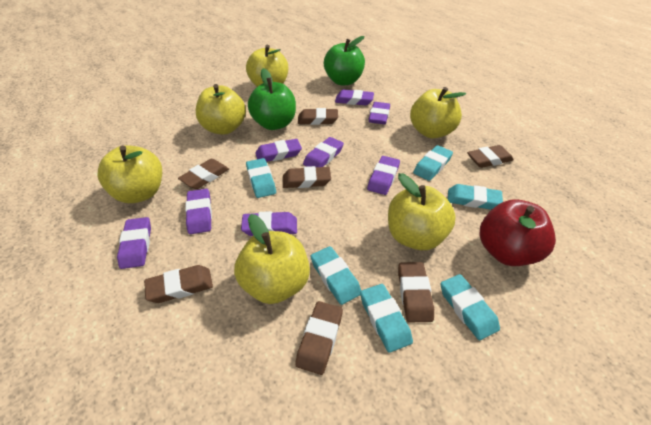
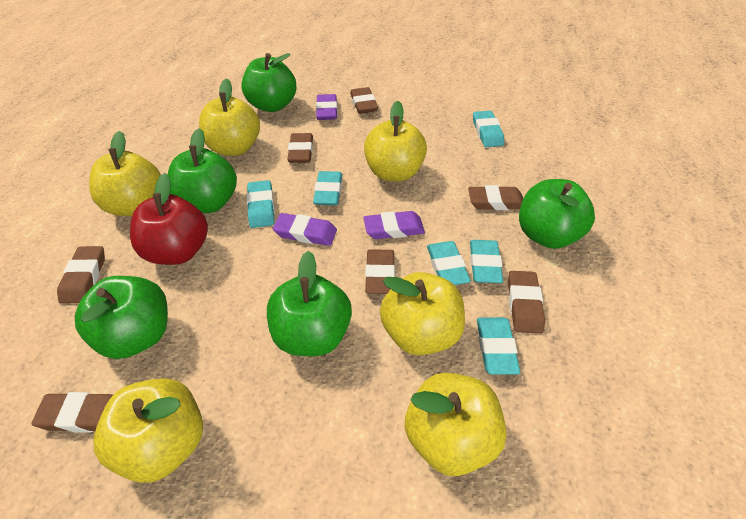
green apple: [248,68,296,130] [324,36,365,85] = 2 -> [75,276,168,359] [168,128,237,213] [241,53,296,112] [267,251,352,356] [519,179,595,249] = 5
purple eraser: [117,217,151,269] [185,189,212,234] [241,211,297,236] [255,139,302,162] [303,137,344,167] [335,90,374,105] [367,156,400,195] [369,102,390,124] = 8 -> [273,213,337,246] [316,94,337,120] [363,211,425,239] = 3

